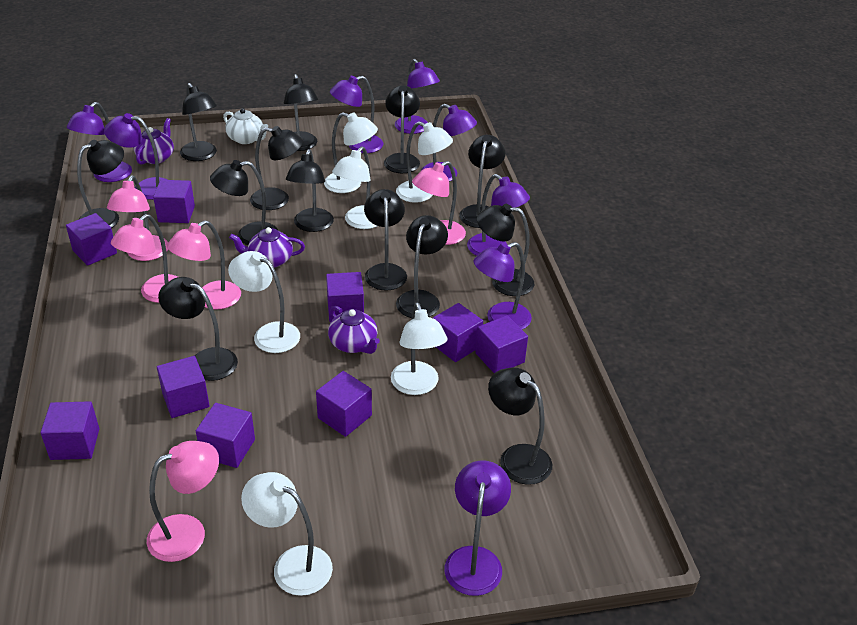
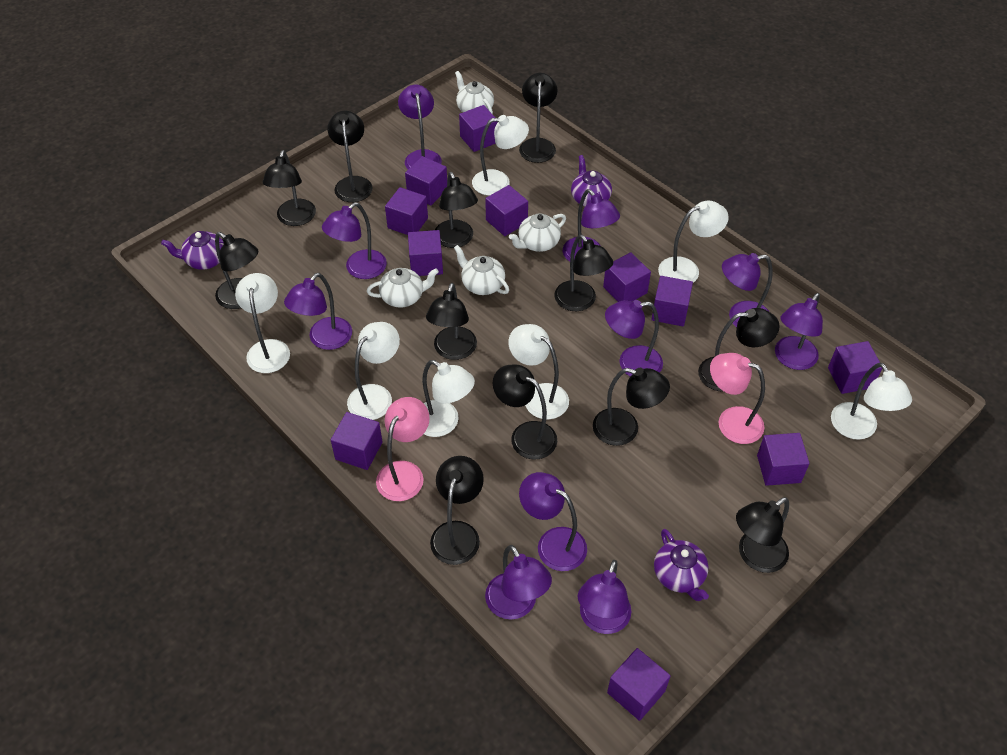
black lamp: [77,140,124,228] [158,277,238,381] [180,83,217,161] [210,160,278,245] [250,126,303,210] [284,74,318,151] [286,149,334,232] [364,189,407,290] [384,85,420,173] [396,215,448,318] [459,135,506,228] [477,204,534,296] [488,367,552,485] = 13 -> [215,232,258,309] [263,150,316,226] [327,111,373,202] [426,283,477,360] [430,456,484,565] [435,172,478,248] [493,365,557,459] [519,73,558,163] [554,235,613,311] [593,368,670,446] [698,308,780,392] [736,497,789,573] = 12
pink lamp: [107,175,168,261] [111,214,178,303] [147,441,219,562] [167,220,241,309] [412,161,466,245] = 5 -> [376,397,430,501] [710,353,765,444] = 2
purple cube: [41,401,99,460] [66,213,117,266] [153,180,195,223] [157,356,210,418] [196,403,255,468] [316,371,372,437] [326,272,364,322] [433,303,483,362] [475,315,528,373] = 9 -> [331,412,382,470] [385,187,428,235] [405,156,447,206] [408,230,443,276] [459,105,498,152] [485,185,528,236] [603,252,651,302] [607,648,671,721] [651,276,693,326] [757,433,810,486] [828,341,882,394] = 11
purple lamp: [67,102,132,182] [104,113,167,200] [330,76,383,153] [395,59,440,134] [421,104,477,181] [445,460,511,596] [467,174,530,256] [473,242,532,329] = 8 -> [284,273,352,350] [322,202,387,279] [398,85,442,169] [485,545,552,620] [519,472,587,571] [563,189,620,262] [578,560,631,634] [605,300,663,376] [722,253,773,327] [775,293,823,370] = 10
white lamp: [228,251,300,353] [241,472,333,596] [324,112,378,193] [332,146,377,229] [391,303,447,395] [396,121,453,203] = 6 -> [235,273,290,373] [347,322,400,420] [422,360,475,437] [472,115,529,196] [508,324,569,419] [658,200,729,283] [831,363,912,440] = 7
white teapot: [223,108,268,144] = 1 -> [367,268,439,308] [454,245,509,295] [455,71,494,114] [509,213,566,252] = 4

